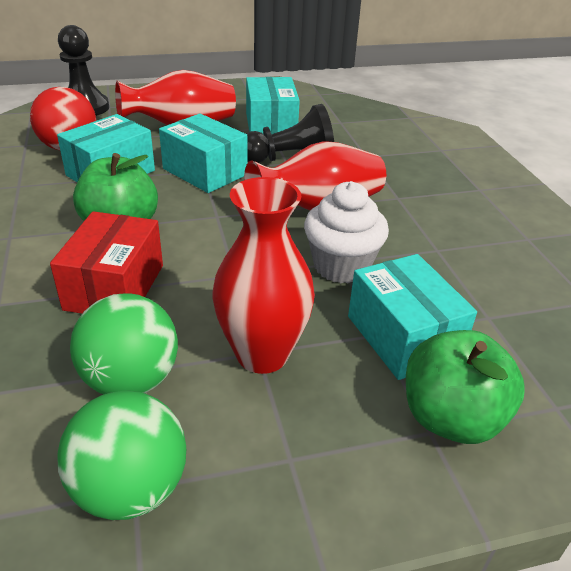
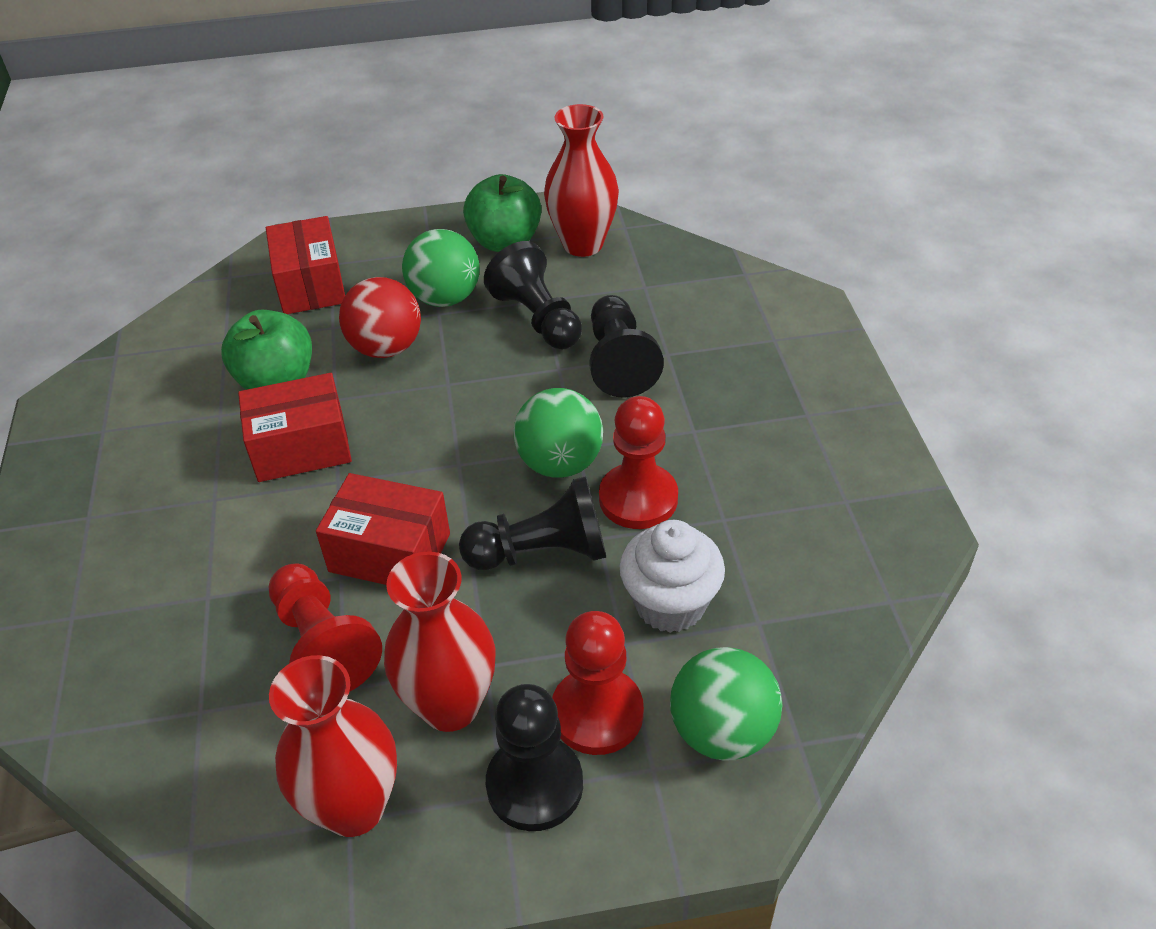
black pawn: [58,25,109,116] [246,104,334,163] = 2 -> [459,476,606,570] [484,241,582,349] [486,684,583,831] [589,295,664,398] = 4
green ball: [57,390,186,520] [70,293,178,395] = 2 -> [402,229,480,307] [513,388,603,478] [670,647,782,761] = 3
red box: [50,211,163,314] = 1 -> [238,373,352,482] [266,216,345,314] [316,473,450,585] = 3
red pawn: none = 0 -> [269,563,382,692] [552,611,644,755] [599,396,678,529] = 3
turquoise box: [57,114,155,182] [159,113,247,193] [246,77,300,134] [348,254,477,380] = 4 -> none = 0

